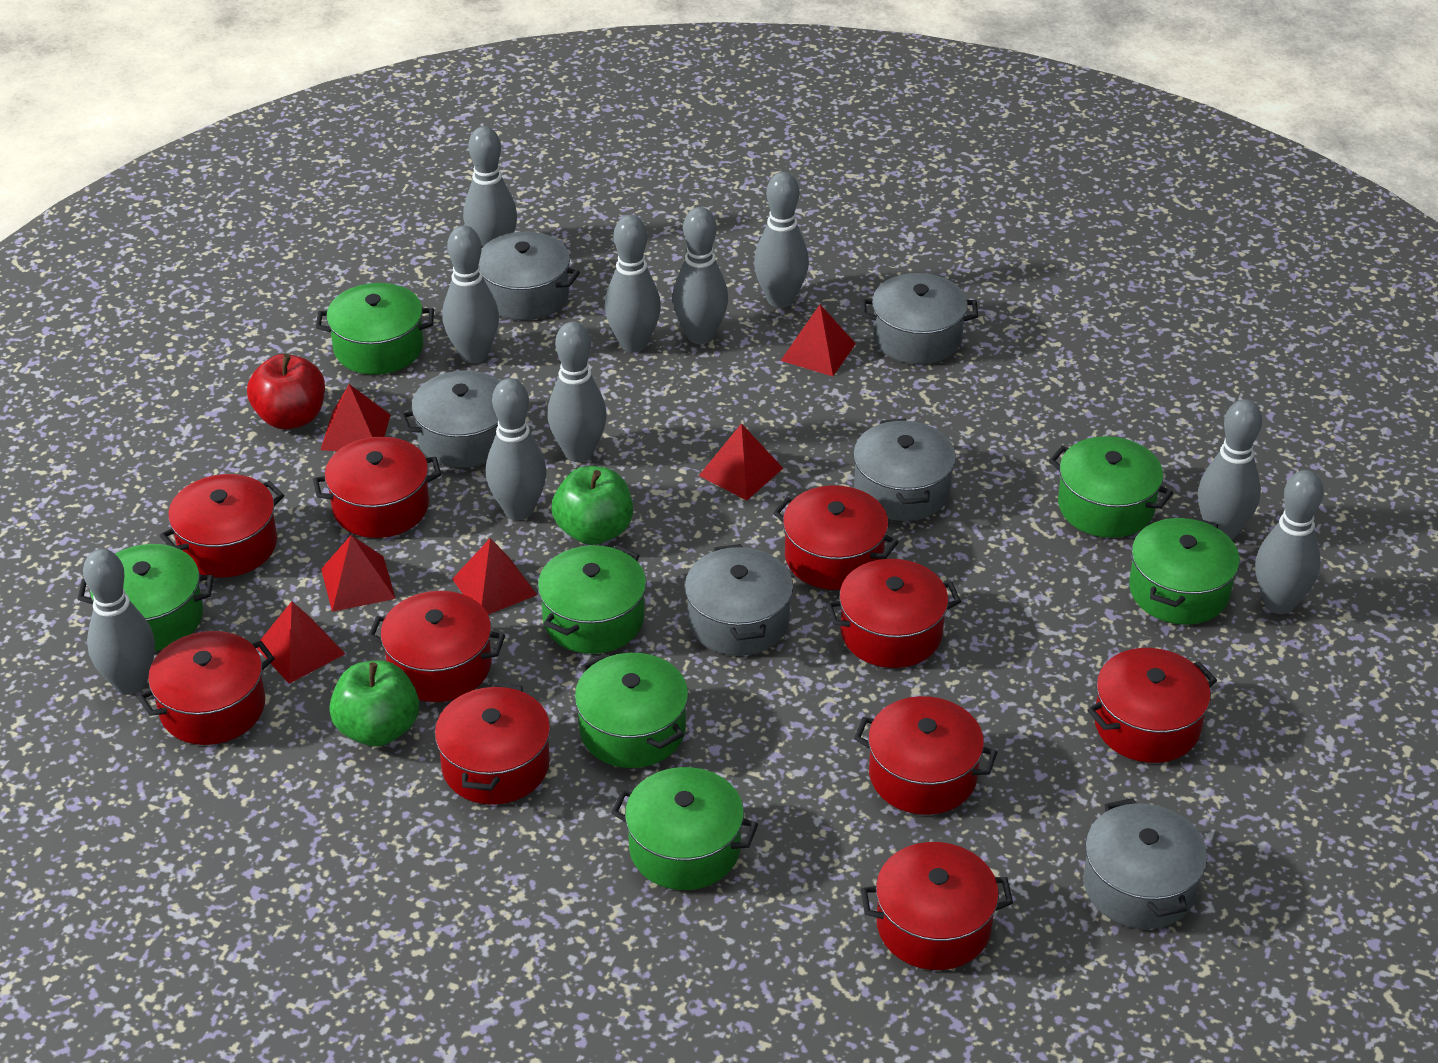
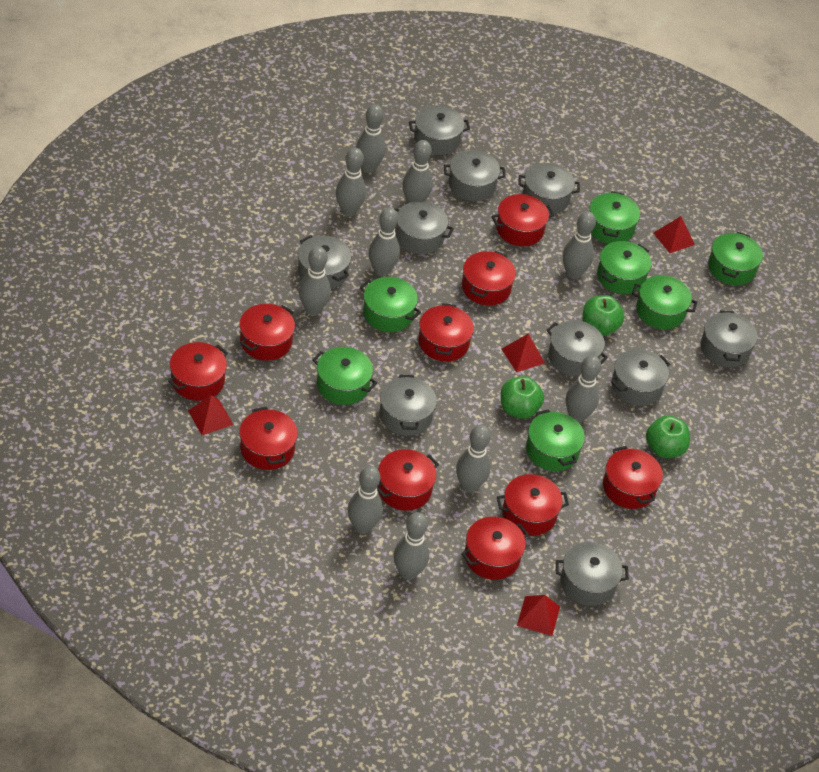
green apple: [329,661,419,747] [552,466,633,545] = 2 -> [501,376,544,419] [582,295,624,336] [646,415,690,458] = 3
grey pot: [400,370,500,468] [479,231,580,320] [685,544,793,656] [853,418,956,521] [861,273,978,364] [1083,798,1207,929] = 6 -> [298,235,351,289] [379,375,437,436] [394,201,454,254] [409,105,470,155] [444,150,506,201] [518,163,580,214] [546,320,608,376] [556,542,629,606] [611,349,670,406] [701,310,757,368] = 10
red apple: [247,354,325,430] = 1 -> none = 0
red pyramid: [257,601,345,684] [321,384,390,451] [321,535,396,612] [452,538,537,615] [699,423,783,500] [780,305,856,376] = 6 -> [188,395,234,435] [502,333,545,372] [517,595,560,636] [654,216,695,253] = 4

